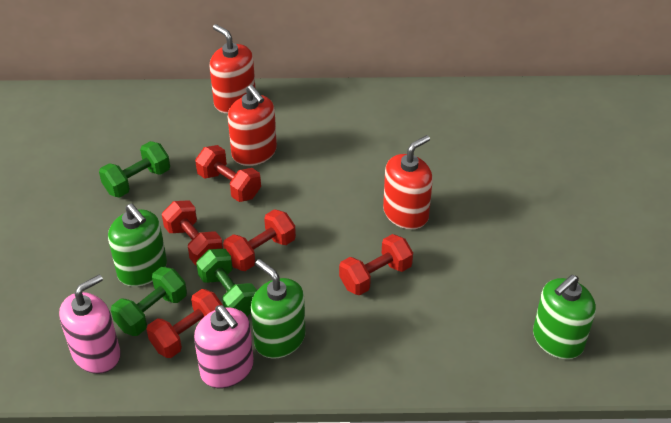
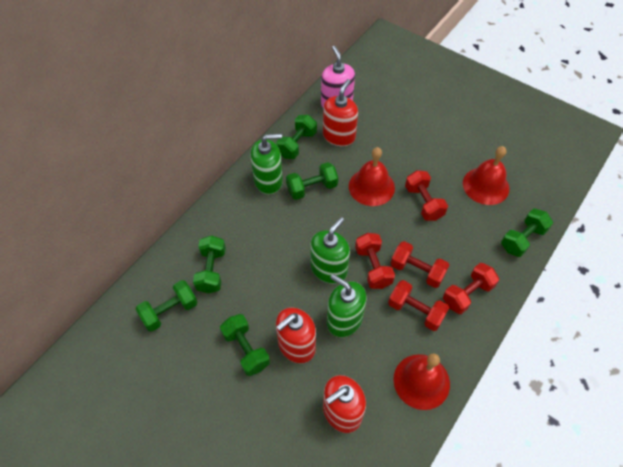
green dumbbell: [99,141,170,198] [111,267,187,336] [196,249,257,316] = 3 -> [136,280,198,332] [193,236,226,293] [220,314,270,376] [276,115,317,159] [286,162,338,200] [501,208,553,257] = 6
pink soap dispenser: [59,274,121,374] [194,305,254,388] = 2 -> [321,46,355,107] = 1
red bell: none = 0 -> [349,147,395,206] [394,354,450,410] [463,146,509,205] = 3

